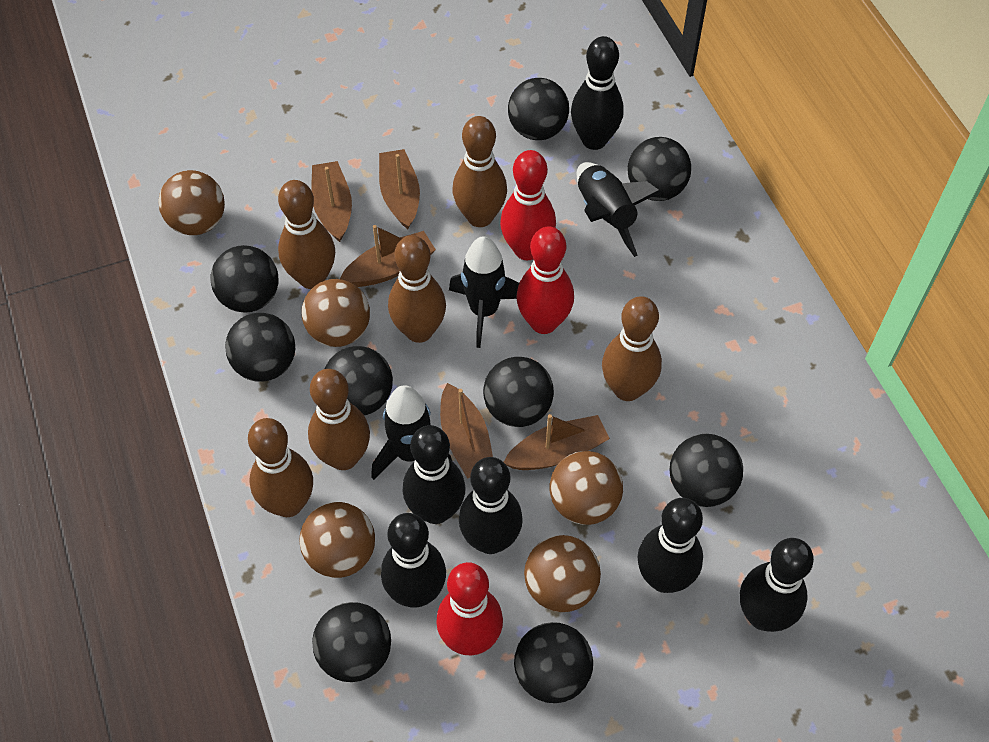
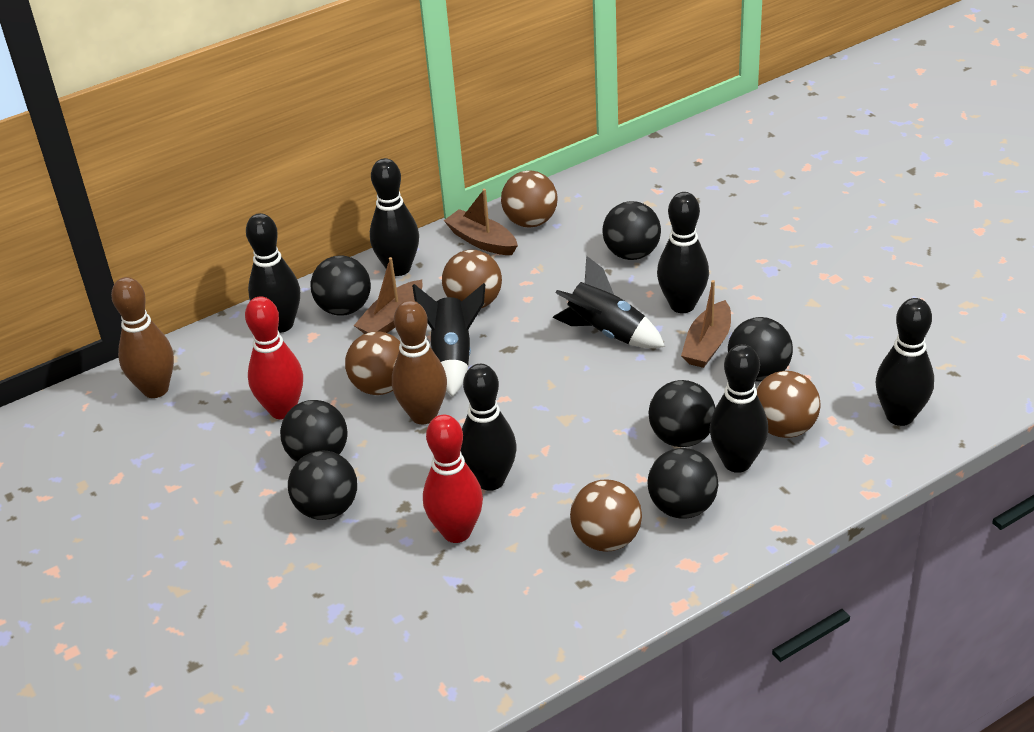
black ball: [210,245,278,313] [225,313,295,382] [312,602,391,682] [325,346,393,415] [483,357,554,427] [508,78,569,140] [514,622,593,703] [627,137,691,201] [670,434,743,507] = 9 -> [280,400,347,462] [288,451,357,520] [310,256,371,316] [602,201,661,260] [648,380,715,447] [648,448,719,519] [728,317,793,382] = 7
black rocket: [371,385,452,480] [449,236,519,348] [577,162,661,257] = 3 -> [412,283,485,397] [552,256,665,348] = 2
brown boat: [311,161,352,242] [340,225,436,287] [379,149,420,229] [440,383,493,478] [504,414,610,470] = 5 -> [354,257,423,334] [444,189,518,255] [681,280,731,368] = 3
brown bowling pin: [248,418,313,517] [278,180,335,289] [308,369,370,470] [388,235,446,343] [452,116,507,227] [602,296,662,401] = 6 -> [111,277,174,398] [392,300,447,424] = 2
red bowling pin: [436,562,503,655] [500,150,556,260] [516,226,574,334] = 3 -> [245,297,303,419] [423,415,483,543] = 2

